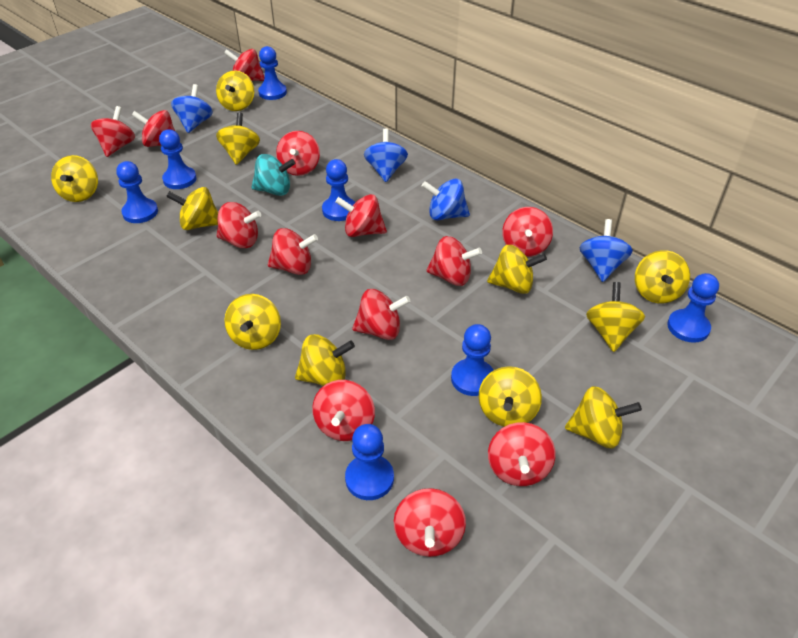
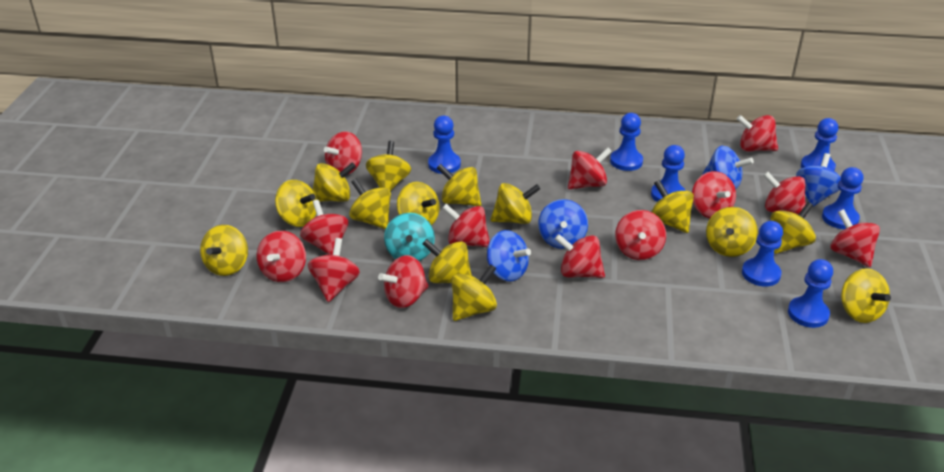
yellow spinning top: [51,155,98,202] [166,187,218,230] [216,70,254,111] [216,113,260,165] [224,294,281,350] [295,334,355,386] [479,366,542,427] [487,245,547,294] [565,386,642,448] [586,282,645,352] [635,250,690,303] = 11 -> [200,225,248,276] [275,180,317,227] [312,162,356,202] [349,179,391,229] [366,141,411,191] [397,182,440,225] [422,239,472,283] [437,164,482,206] [452,265,497,321] [490,183,540,224] [651,180,694,233] [706,207,758,257] [770,202,816,254] [841,268,891,323] = 14

